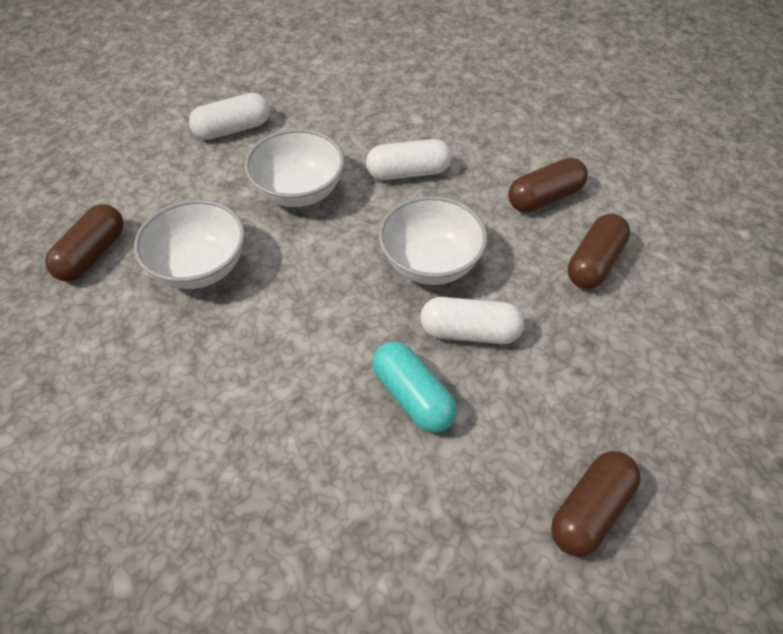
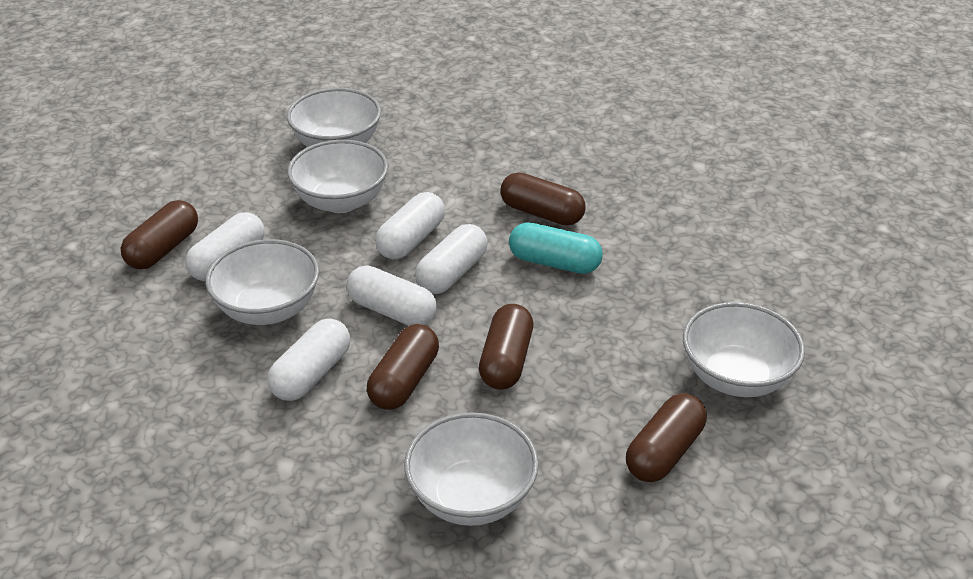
brown capsule: [45,204,124,281] [508,157,588,212] [551,451,641,557] [568,214,630,289] = 4 -> [121,200,198,269] [367,324,439,410] [479,304,533,389] [500,172,585,226] [626,393,707,482] = 5
white bowl: [134,200,245,289] [245,129,344,207] [379,196,487,285] = 3 -> [206,239,319,325] [287,88,381,147] [287,140,388,213] [404,412,539,526] [683,302,805,397] = 5
white capsule: [189,93,270,140] [366,139,452,180] [420,297,524,344] = 3 -> [185,212,265,281] [267,319,351,401] [346,265,437,326] [375,192,445,259] [415,224,488,294] = 5

